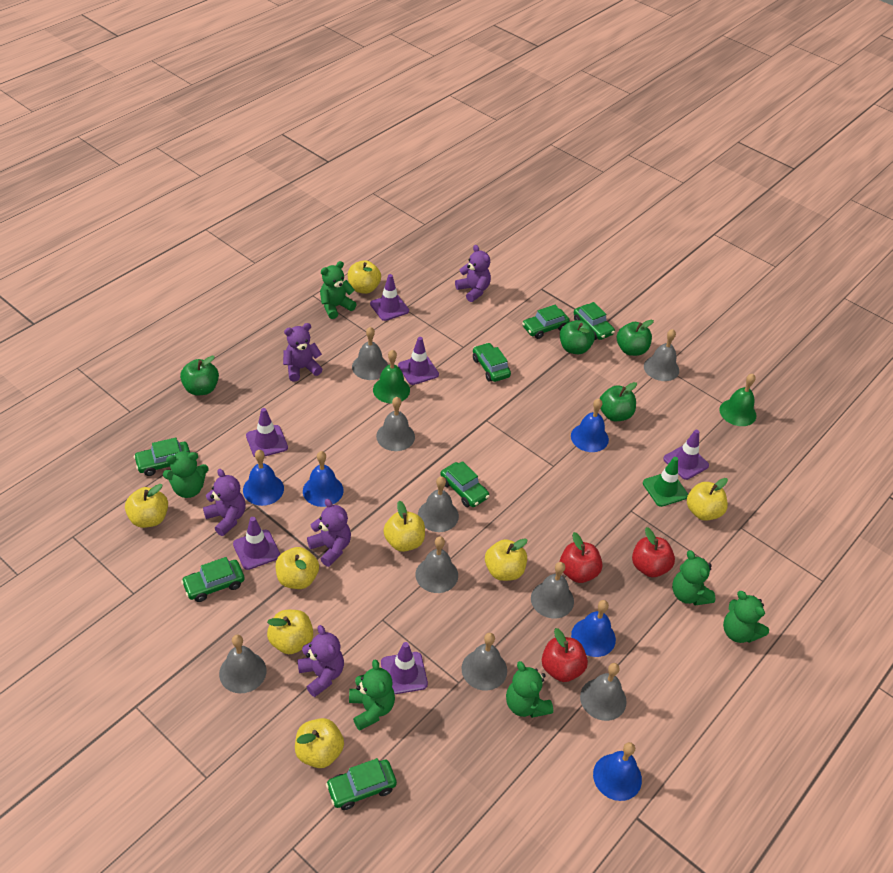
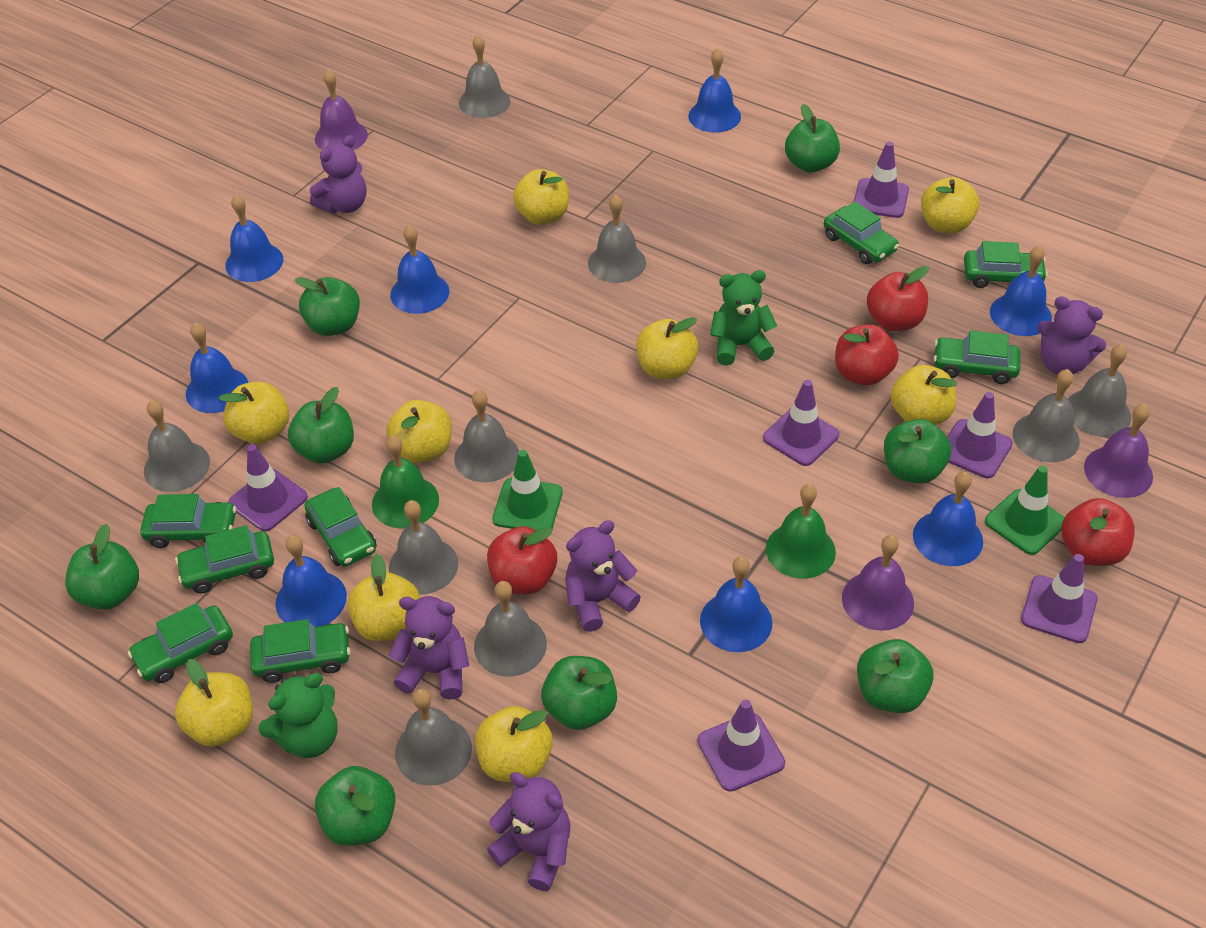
blue bell: [243,450,284,506] [303,451,344,507] [571,399,609,452] [571,600,616,657] [593,742,642,801] = 5 -> [186,323,248,413] [225,195,283,282] [276,535,347,627] [390,225,449,314] [688,48,741,133] [700,557,772,652] [913,472,983,566] [990,246,1052,336] = 8
green apple: [180,356,219,395] [560,320,595,354] [600,382,637,421] [617,320,654,356] = 4 -> [65,524,139,610] [288,387,354,464] [295,277,360,336] [315,766,396,846] [541,656,617,730] [785,104,840,173] [857,639,934,713] [884,419,951,484] = 8
green car: [134,438,190,476] [181,557,244,602] [326,758,397,810] [440,461,489,507] [473,343,511,382] [522,305,570,339] [574,302,615,340] = 7 -> [128,603,233,683] [140,494,236,548] [175,525,274,594] [250,619,350,683] [305,487,377,567] [824,201,899,264] [934,331,1020,384] [964,241,1048,288] = 8
green teddy bear: [163,451,209,498] [320,261,357,319] [349,659,395,731] [506,661,553,718] [672,550,715,606] [723,591,769,643] = 6 -> [259,673,337,758] [710,270,777,366] = 2
green traffic cone: [643,457,688,507] = 1 -> [492,450,563,531] [985,466,1065,555] = 2
purple bell: none = 0 -> [315,69,368,150] [842,535,914,631] [1084,404,1153,498] = 3
red apple: [542,628,588,682] [560,532,603,583] [632,527,675,577] = 3 -> [487,526,557,594] [835,325,899,386] [867,266,929,331] [1061,498,1135,566] = 4
yellow apple: [125,484,168,528] [267,610,313,654] [276,547,319,589] [295,718,344,768] [348,260,381,294] [383,501,425,552] [485,538,527,581] [687,478,728,521] = 8 -> [175,659,253,747] [219,381,289,444] [347,554,420,641] [386,400,452,463] [475,706,553,782] [513,169,569,225] [636,317,698,379] [891,365,957,425] [921,177,979,233] = 9

